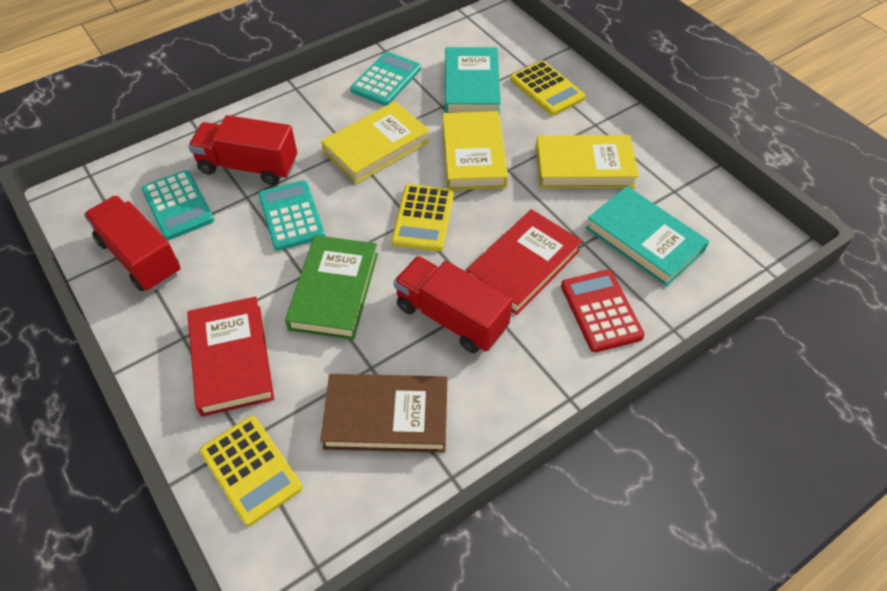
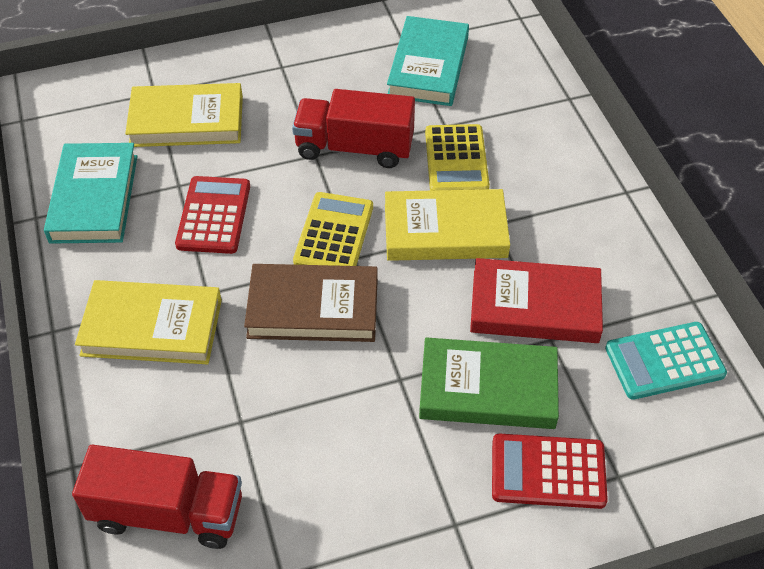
red book: [187,296,274,417] [466,209,582,315] = 2 -> [470,258,603,343] = 1
red calculator: [561,270,645,352] = 1 -> [175,176,250,254] [492,433,608,509] = 2
red truck: [84,195,181,291] [188,115,297,185] [394,256,513,353] = 3 -> [72,445,242,549] [292,89,415,168] = 2
turquoise calculator: [142,170,214,240] [258,180,325,251] [350,52,421,106] = 3 -> [605,322,727,400] = 1
yellow calculator: [200,416,302,526] [392,184,454,251] [510,60,586,116] = 3 -> [293,192,373,266] [425,124,490,191] = 2

